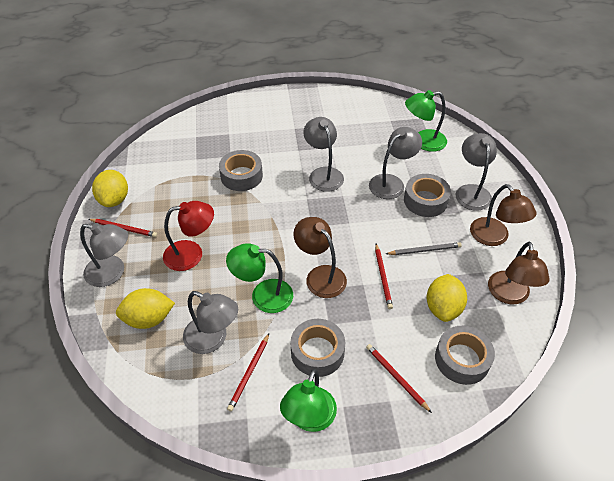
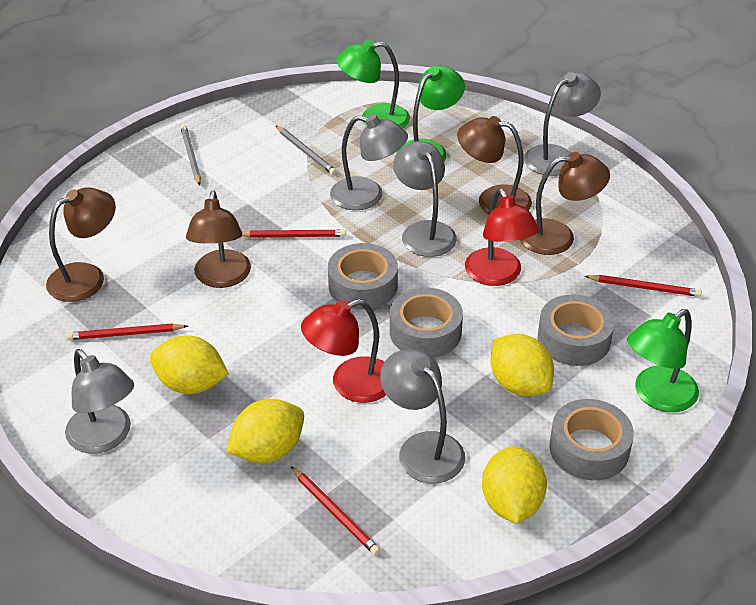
brown lamp: [293,217,347,298] [470,184,537,246] [488,242,550,305] = 3 -> [46,187,116,302] [186,190,251,288] [457,116,532,214] [520,152,610,255] = 4
grey pencil: [386,242,462,255] = 1 -> [181,125,201,185] [275,125,337,175] = 2
red lamp: [163,201,214,271] = 1 -> [301,299,386,403] [465,188,539,286] = 2
yellow lemon: [92,170,128,207] [116,288,175,329] [427,274,467,322] = 3 -> [150,335,229,394] [226,399,304,463] [482,446,547,524] [490,334,554,396] = 4

